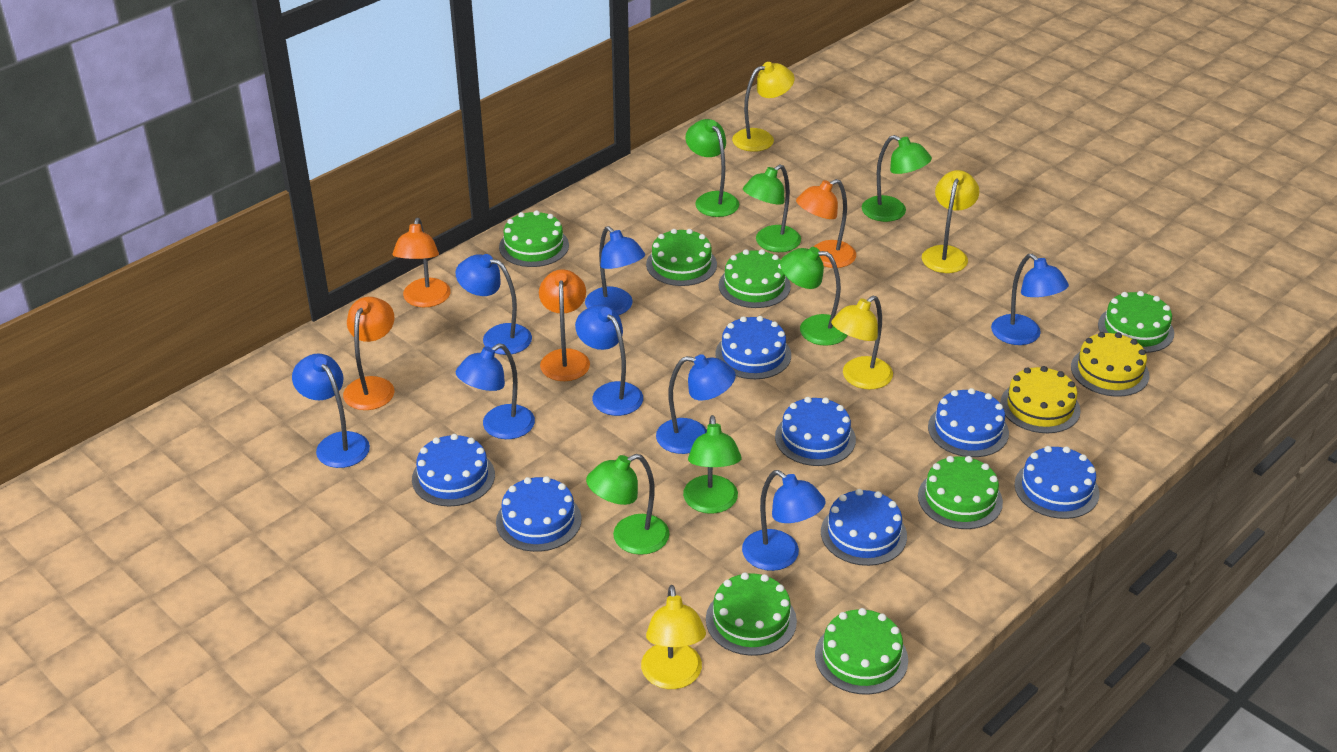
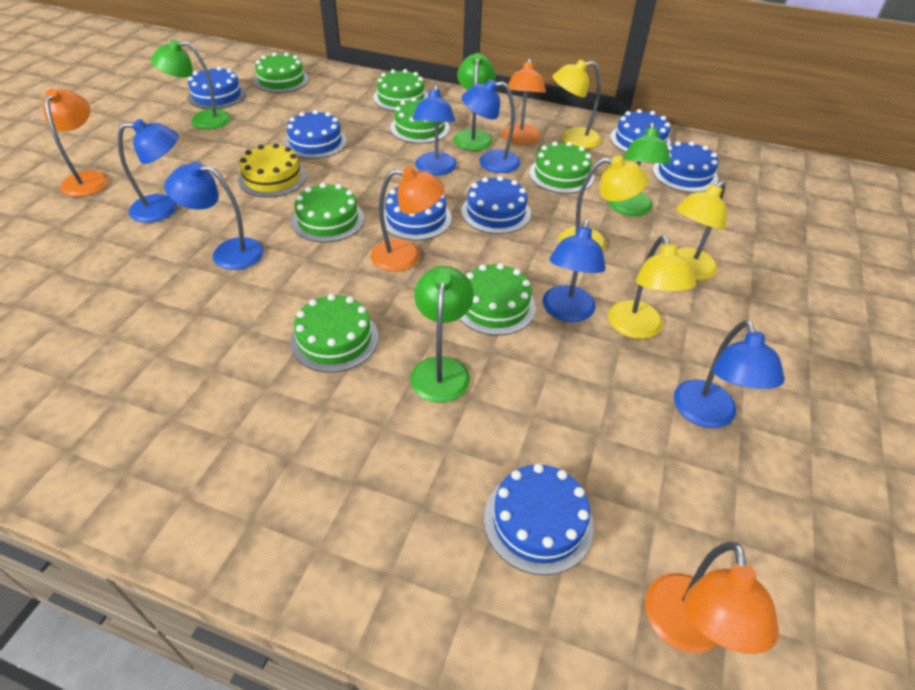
blue lamp: [292,354,370,468] [455,254,532,355] [456,343,535,439] [575,305,643,416] [585,226,645,315] [656,354,736,454] [742,470,826,571] [991,254,1069,345] = 8 -> [118,119,179,223] [164,161,264,270] [412,85,457,176] [462,79,520,173] [543,220,606,322] [674,320,785,428] = 6
green lamp: [586,454,670,555] [683,415,741,514] [686,119,739,217] [743,164,801,252] [780,247,847,346] [862,135,932,222] = 6 -> [151,39,231,130] [410,266,474,403] [454,53,496,151] [608,123,671,216] = 4
yellow cake: [1000,366,1081,433] [1071,332,1149,397] = 2 -> [238,143,306,197] = 1

